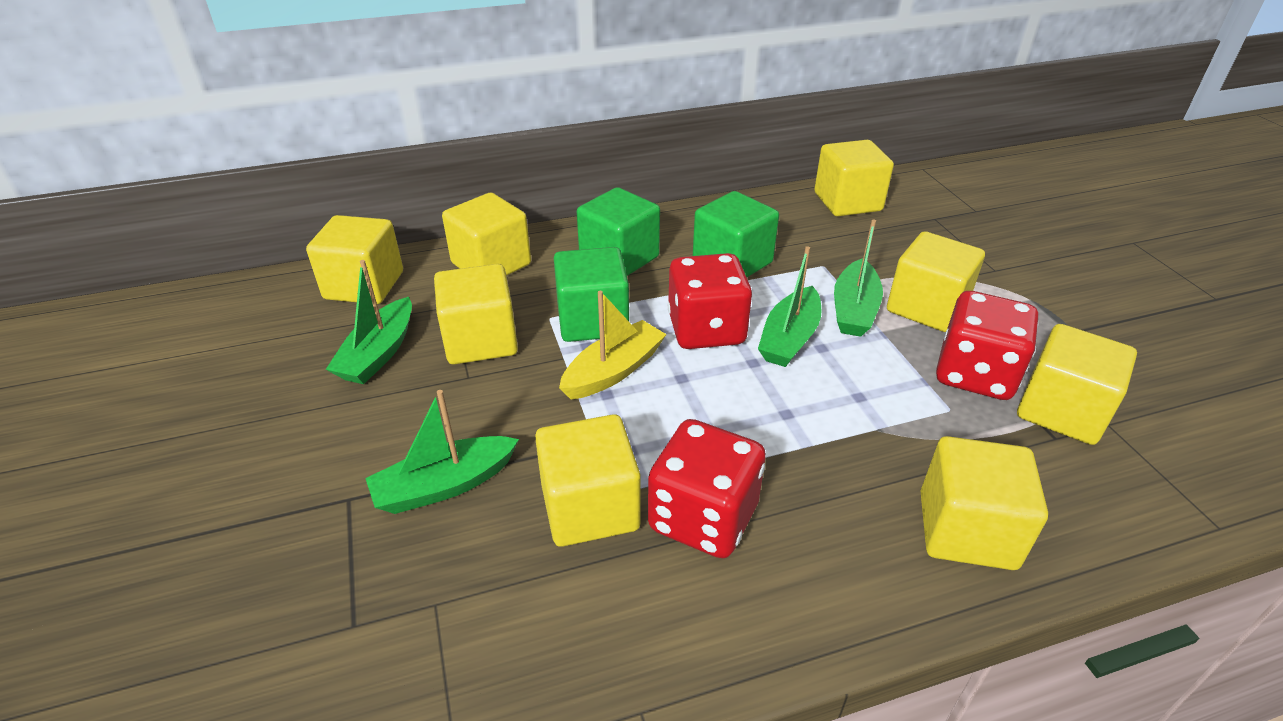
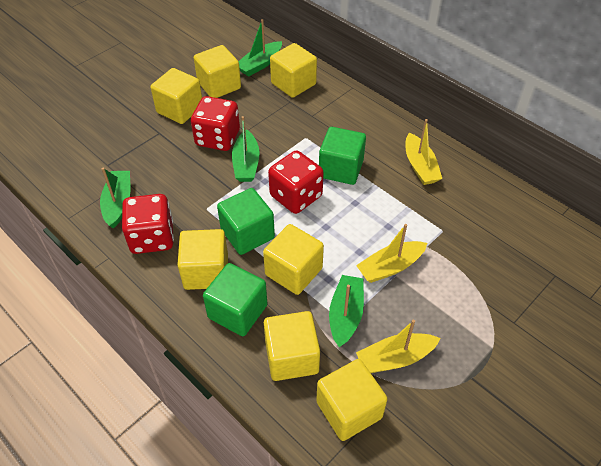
yellow boat: [559,291,667,399] = 1 -> [356,224,427,283] [356,320,440,373] [406,119,442,185] = 3
yellow cube: [306,215,403,304] [434,264,518,364] [442,193,531,276] [535,414,640,547] [814,140,894,216] [887,231,985,332] [920,436,1048,570] [1017,324,1137,445] = 8 -> [150,68,202,124] [177,229,228,290] [194,45,241,98] [263,224,324,295] [264,311,320,381] [270,43,317,98] [316,359,387,441] = 7

